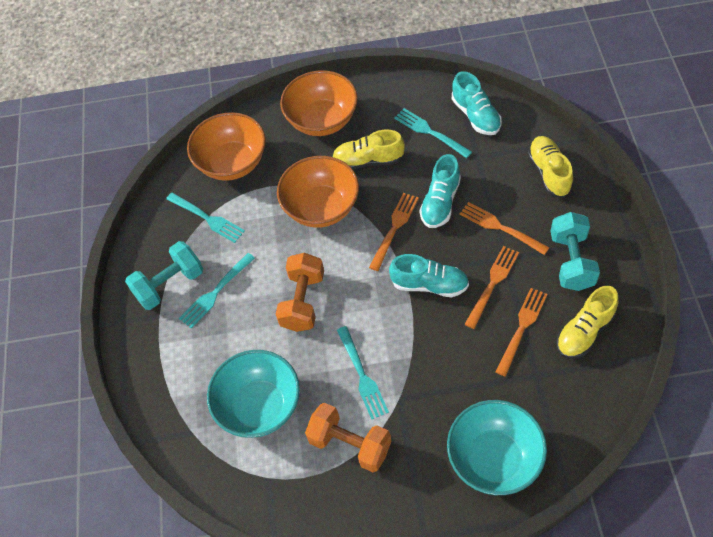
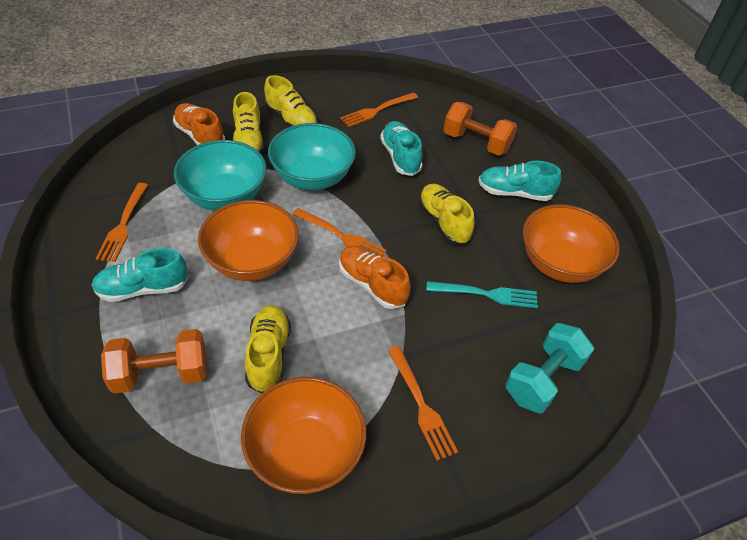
orange shoe: none = 0 -> [173,103,225,145] [339,246,411,309] = 2
turquoise dumbbell: [125,241,203,310] [551,212,600,291] = 2 -> [505,323,594,413] = 1
turquoise fork: [166,192,245,243] [179,253,255,328] [337,326,389,420] [394,108,472,158] = 4 -> [426,281,538,308] = 1
yellow shoe: [332,130,405,170] [528,136,573,198] [556,286,618,359] = 3 -> [233,92,264,154] [245,305,291,393] [264,75,318,127] [418,184,475,245] = 4

